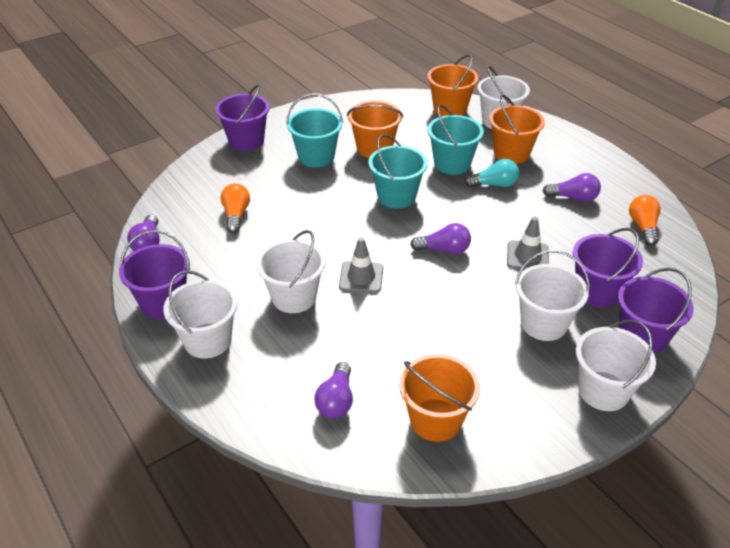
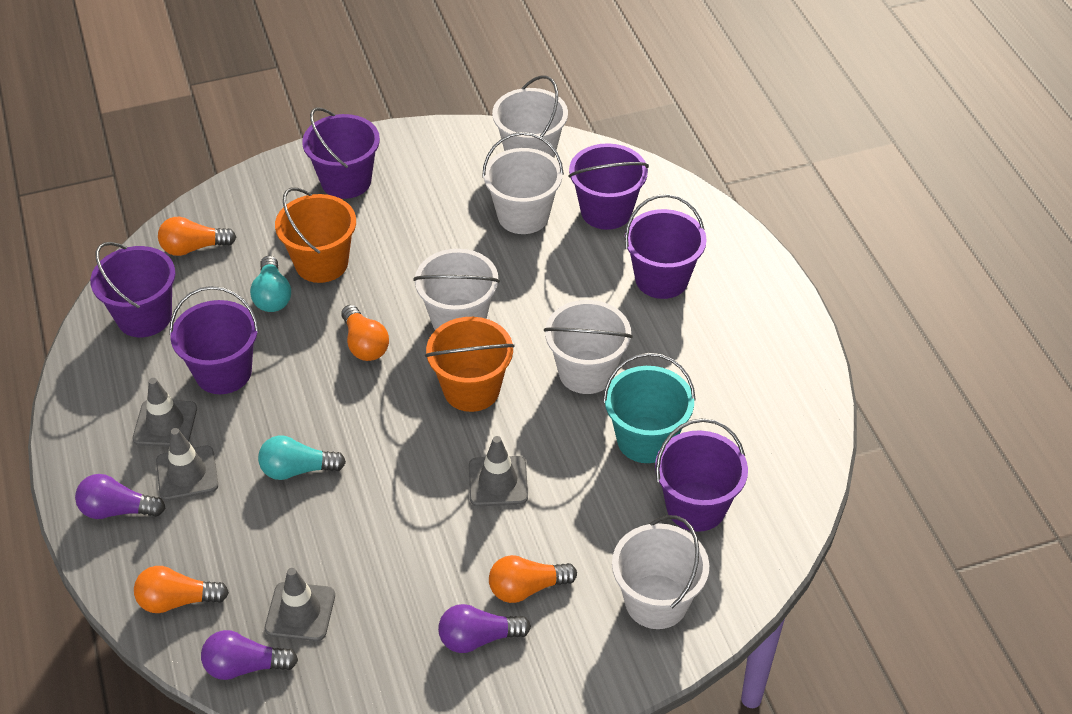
grey traffic cone: [339,237,383,293] [507,217,549,270] = 2 -> [133,378,197,447] [156,428,218,501] [265,568,335,641] [469,436,528,507] = 4
orange bucket: [347,101,403,158] [399,354,480,442] [427,54,478,116] [489,95,545,164] = 4 -> [275,187,356,283] [425,317,515,412] = 2
orange light bulb: [220,183,250,233] [629,195,661,246] = 2 -> [134,566,229,613] [158,217,236,256] [341,305,389,361] [489,555,577,603] = 4
purple bucket: [119,230,190,319] [215,84,270,151] [573,228,643,308] [618,268,694,354] = 4 -> [90,242,175,337] [169,286,259,394] [302,107,380,199] [568,143,649,230] [625,194,707,299] [655,418,748,532] = 6
purple light bulb: [127,214,160,251] [314,362,353,418] [410,223,471,254] [543,173,601,202] = 4 -> [75,474,166,519] [201,630,298,680] [438,604,531,653] = 3
turquoise bucket: [286,93,343,167] [368,134,427,209] [428,105,484,175] = 3 -> [603,353,696,463] = 1
turquoise light bulb: [464,159,519,188] = 1 -> [250,256,291,312] [258,436,346,480] = 2

